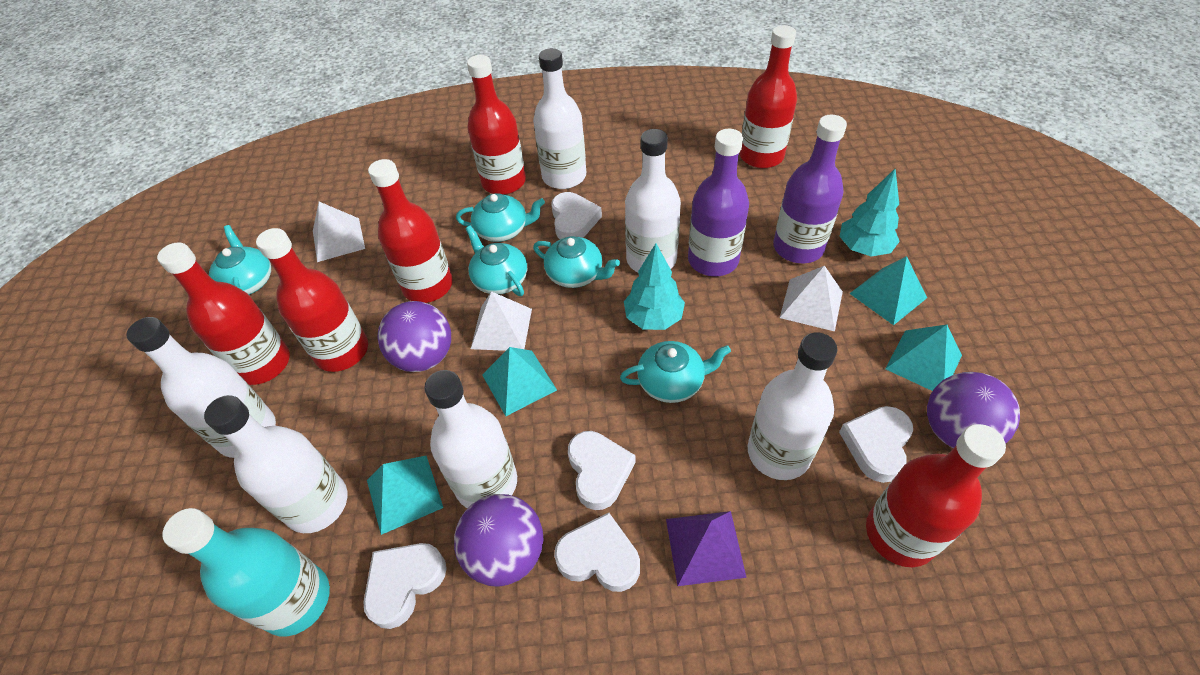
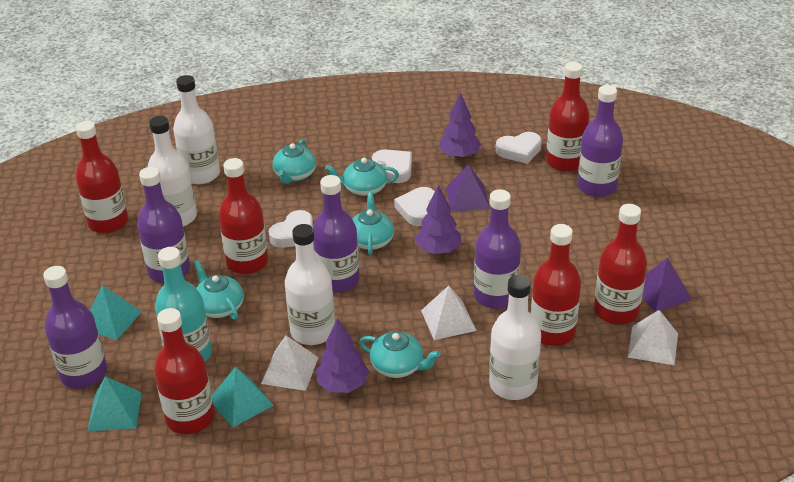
purple ball: [377,301,451,372] [454,494,544,587] [927,372,1020,448] = 3 -> none = 0
purple bottle: [688,129,749,277] [773,115,847,263] = 2 -> [43,266,107,389] [137,167,190,283] [313,175,360,293] [474,189,521,309] [578,85,623,197] = 5
purple pyramid: [666,511,747,586] = 1 -> [446,164,490,212] [642,257,692,312] = 2
purple tree: none = 0 -> [316,318,369,393] [415,185,461,254] [440,92,481,159] = 3
turquoise pyramid: [367,456,443,535] [482,347,557,416] [849,256,927,325] [885,324,962,391] = 4 -> [87,376,142,432] [90,285,142,340] [212,367,274,428] = 3
turquoise tree: [624,243,685,330] [839,169,900,257] = 2 -> none = 0
white bottle: [126,317,276,458] [204,395,347,533] [424,370,517,508] [533,48,586,189] [625,129,681,272] [748,333,837,480] = 6 -> [148,116,197,227] [173,75,220,184] [285,224,335,345] [489,275,541,400] = 4
white heart: [363,543,447,629] [551,192,602,239] [554,513,640,592] [568,431,635,510] [839,406,913,483] = 5 -> [269,210,313,248] [372,149,412,183] [394,187,435,226] [496,132,542,164] = 4

